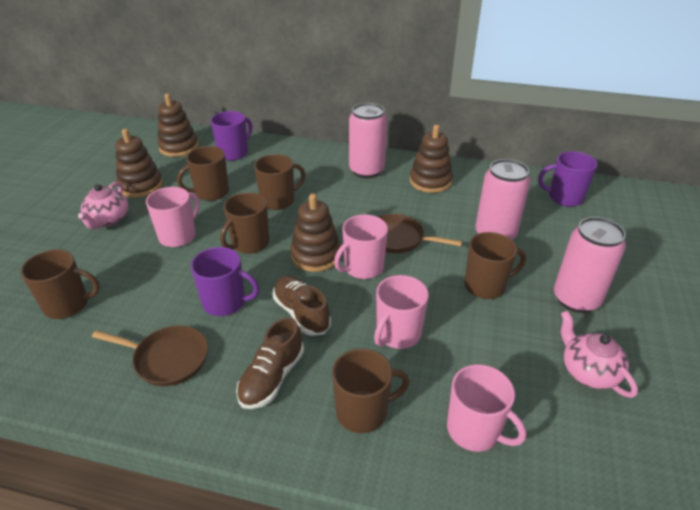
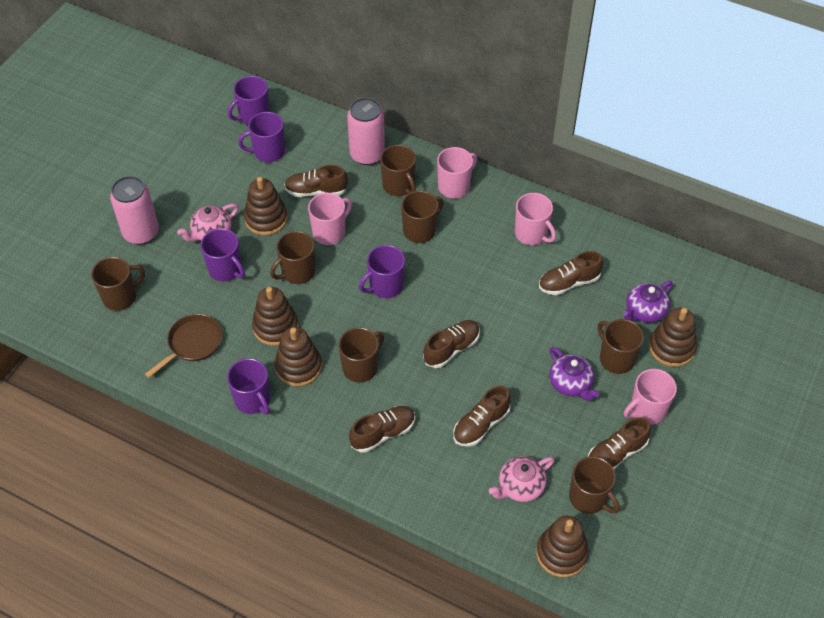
brown mug: [20,249,100,319] [177,146,229,201] [220,192,269,254] [254,154,306,210] [332,348,410,433] [464,232,526,299] = 6 -> [91,257,145,311] [270,231,315,284] [338,327,384,383] [380,145,416,196] [401,191,443,243] [569,456,620,514] [598,319,644,374] = 7
brown pan: [92,326,208,386] [378,214,462,253] = 2 -> [145,314,222,378] = 1
brown shoe: [236,317,304,409] [273,275,331,336] = 2 -> [284,165,348,197] [349,406,415,453] [423,320,480,368] [453,386,511,447] [539,251,603,295] [588,417,651,470] = 6
brown stacking toy: [115,129,163,198] [157,94,198,157] [290,194,341,272] [410,125,453,193] = 4 -> [244,177,287,235] [252,287,298,346] [275,327,322,386] [536,516,589,577] [649,308,697,367] = 5
pink can: [349,103,387,178] [475,159,531,240] [554,217,626,313] = 3 -> [110,176,159,245] [347,97,385,165] = 2
purple mug: [191,247,259,316] [210,111,252,161] [538,151,598,207] = 3 -> [200,228,245,282] [227,358,270,415] [228,76,270,125] [238,112,285,162] [359,245,405,298] = 5
purple teapot: none = 0 -> [549,347,599,401] [623,281,673,323] = 2

